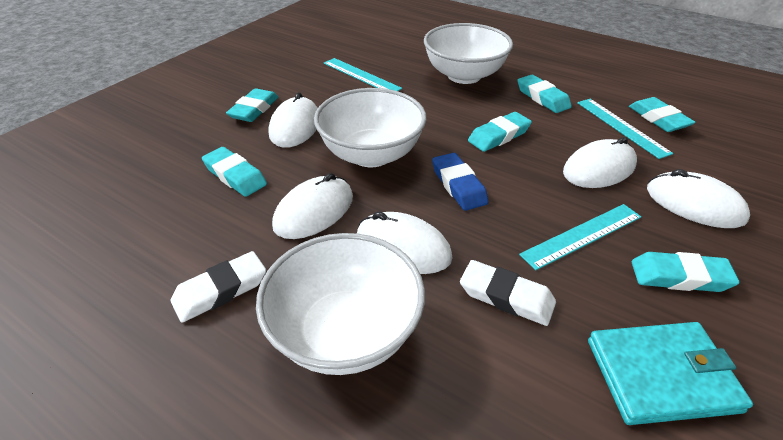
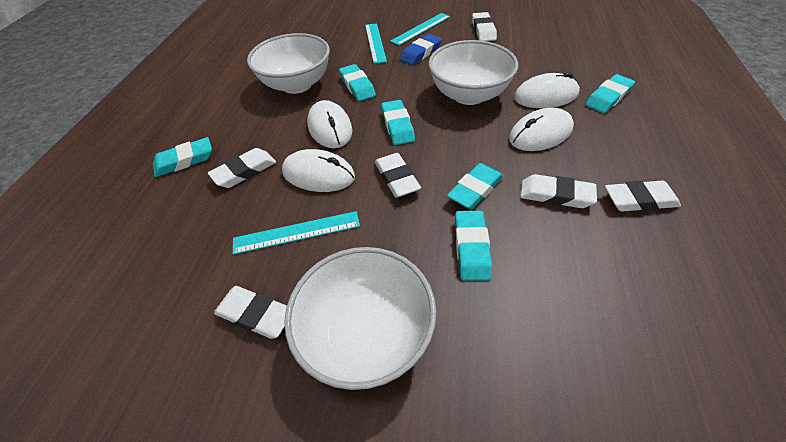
turquoise wallet: [588,322,753,425] = 1 -> none = 0
white eraser: [171,251,266,323] [460,260,556,326] = 2 -> [208,148,276,188] [214,286,287,339] [375,153,421,198] [472,12,497,41] [520,174,597,208] [605,180,681,212] = 6
white mouse: [268,92,318,148] [272,173,353,239] [357,212,453,274] [563,137,637,188] [647,169,750,228] = 5 -> [282,149,355,192] [307,100,352,148] [509,108,574,151] [514,72,580,108] = 4

